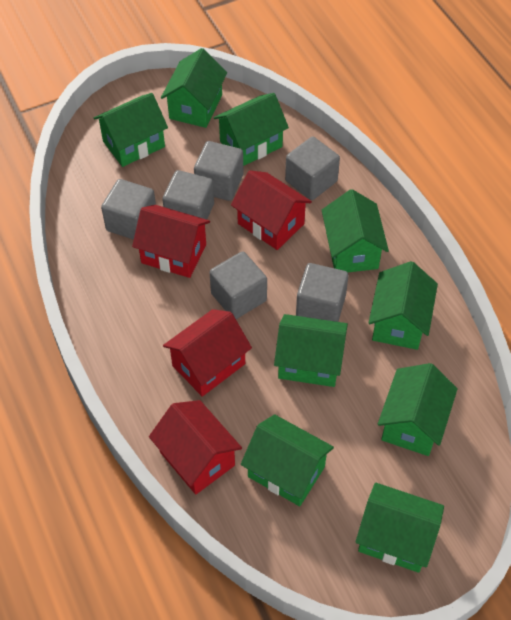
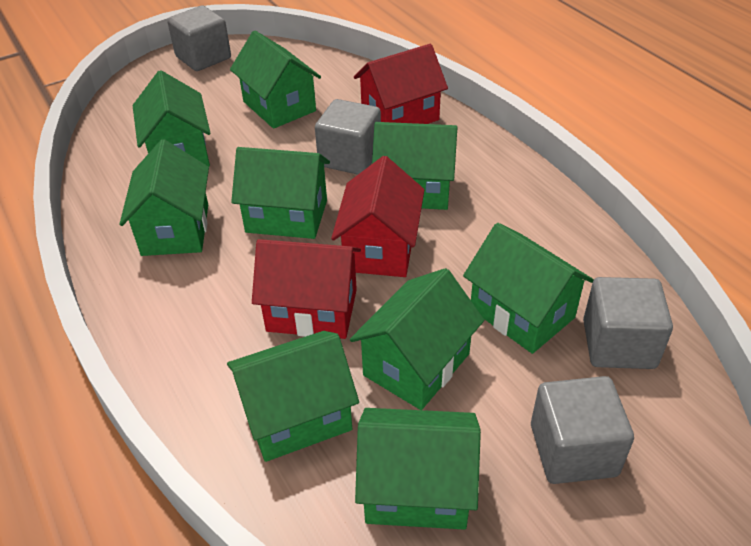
grey cube: [101,179,156,240] [162,170,214,220] [194,141,243,201] [210,251,267,319] [285,137,340,200] [296,263,348,322] = 6 -> [167,5,231,71] [315,99,381,175] [531,376,634,484] [583,277,673,369] = 4
red house: [132,205,210,278] [149,400,242,495] [163,309,252,397] [231,170,312,250] = 4 -> [252,239,361,339] [331,156,424,277] [354,44,448,124] = 3

